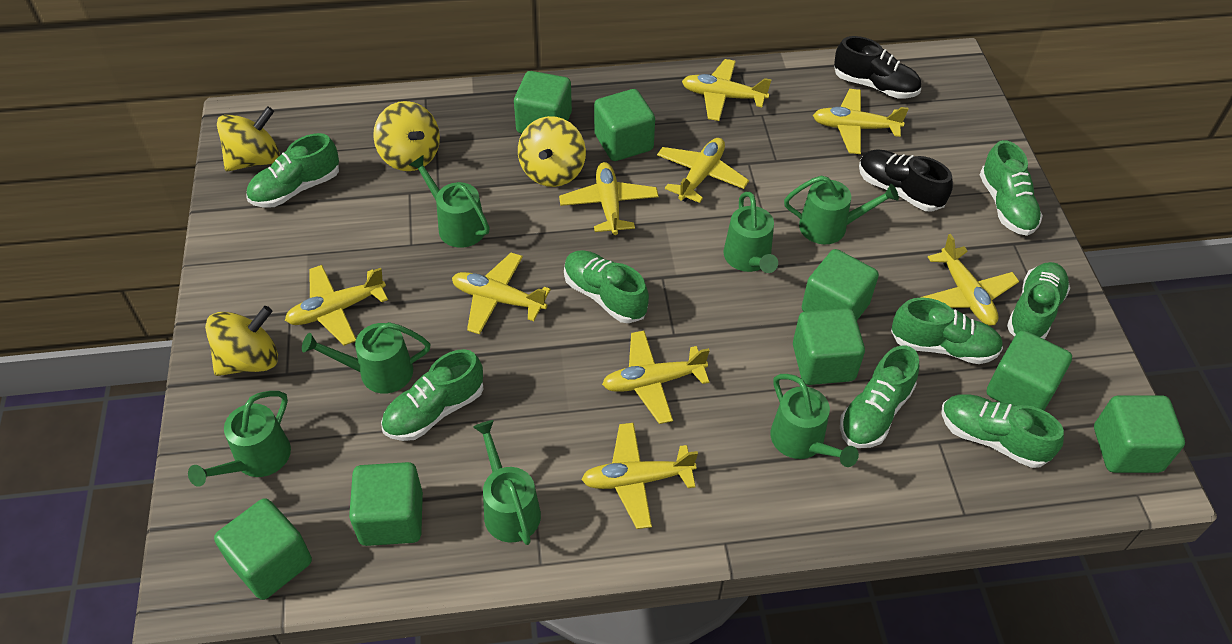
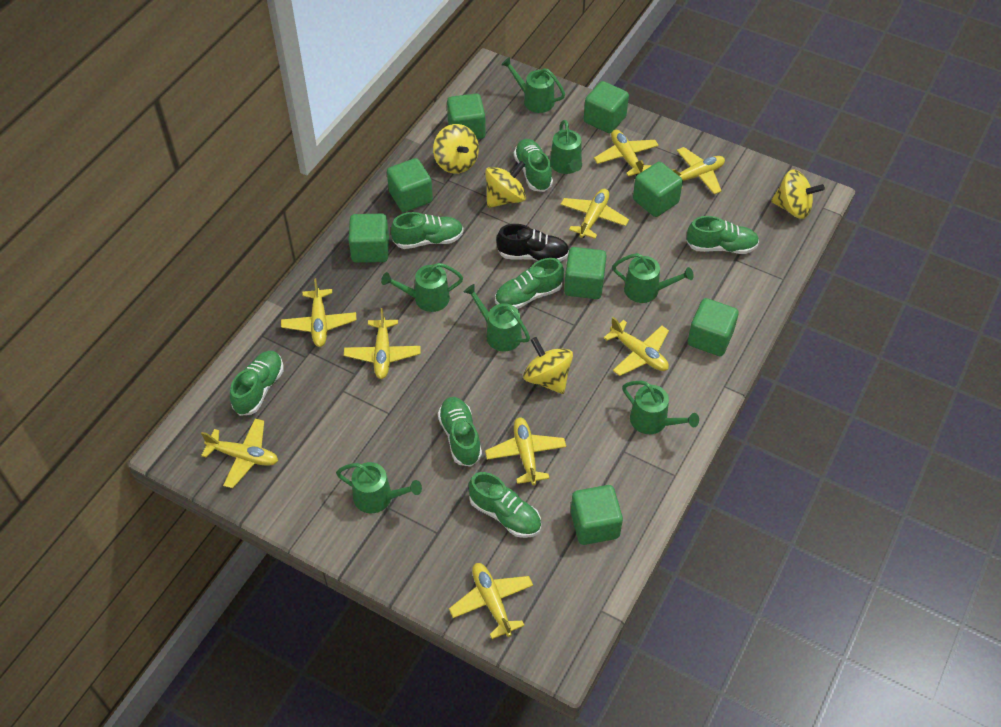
black shoe: [834,36,921,98] [859,149,953,212] = 2 -> [496,224,569,261] = 1
green shoe: [246,133,339,208] [381,349,484,441] [564,250,649,323] [840,345,919,448] [891,297,1003,364] [941,394,1064,468] [980,140,1043,236] [1007,262,1070,340] = 8 -> [230,351,283,416] [391,212,464,249] [438,397,482,466] [469,472,541,538] [495,258,564,309] [514,139,553,192] [686,216,759,254] = 7

